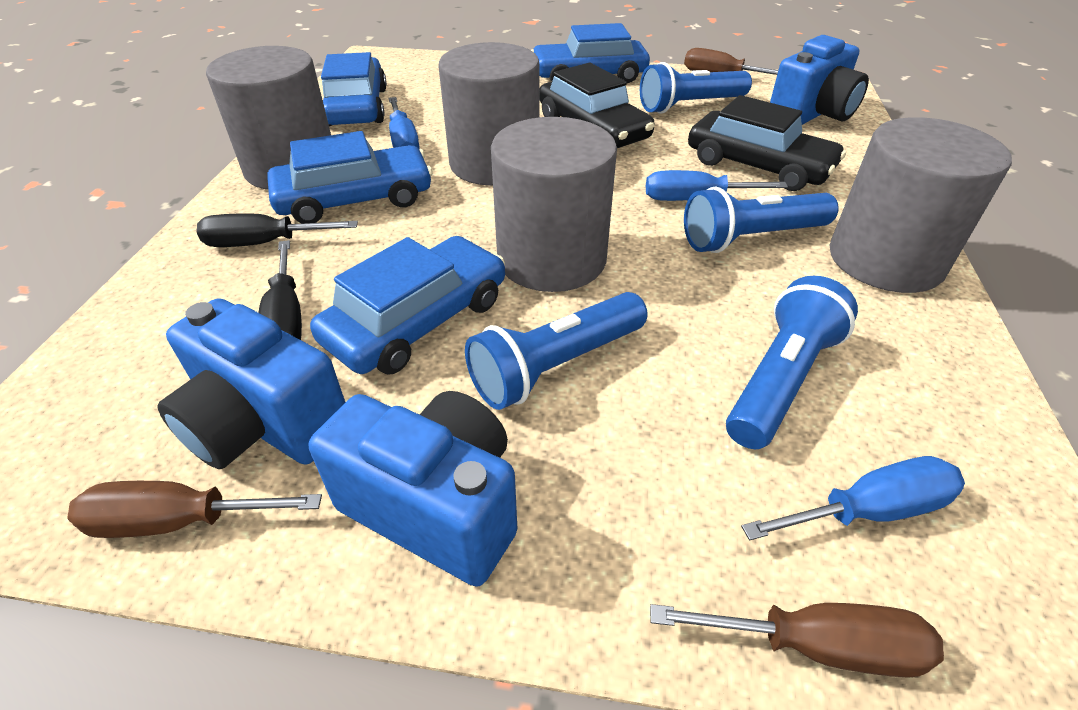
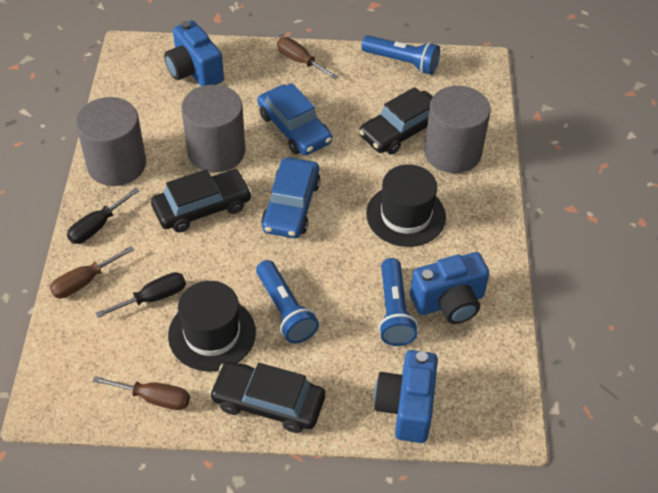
black car: [539,63,655,148] [688,95,846,191] = 2 -> [151,169,252,232] [209,362,325,433] [359,87,433,155] = 3
black hat: none = 0 -> [168,281,256,371] [366,164,446,247] = 2
blue car: [267,131,433,223] [310,236,505,374] [321,52,387,126] [531,23,650,83] = 4 -> [257,83,333,155] [261,157,321,238] = 2
blue flashlight: [465,292,648,410] [640,62,752,114] [684,187,838,253] [726,276,858,449] = 4 -> [256,260,319,343] [361,35,440,75] [378,258,418,346] = 3
blue screwdriver: [389,97,419,148] [646,170,788,201] [741,456,965,541] = 3 -> none = 0
grey cylinder: [206,46,331,190] [438,42,539,186] [491,117,617,292] [830,117,1012,293] = 4 -> [76,97,146,186] [181,85,245,173] [424,86,491,173] = 3

